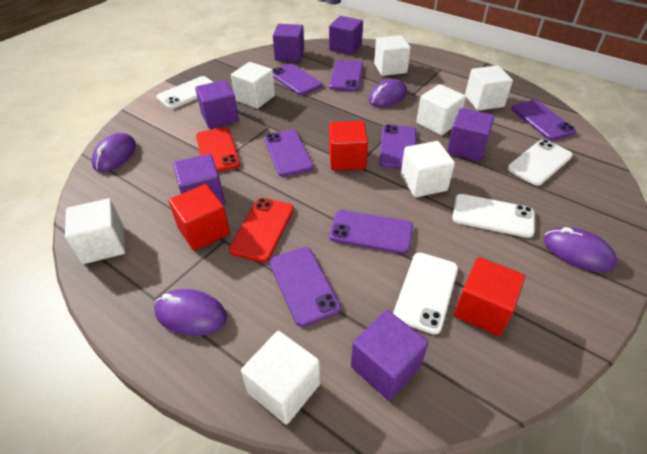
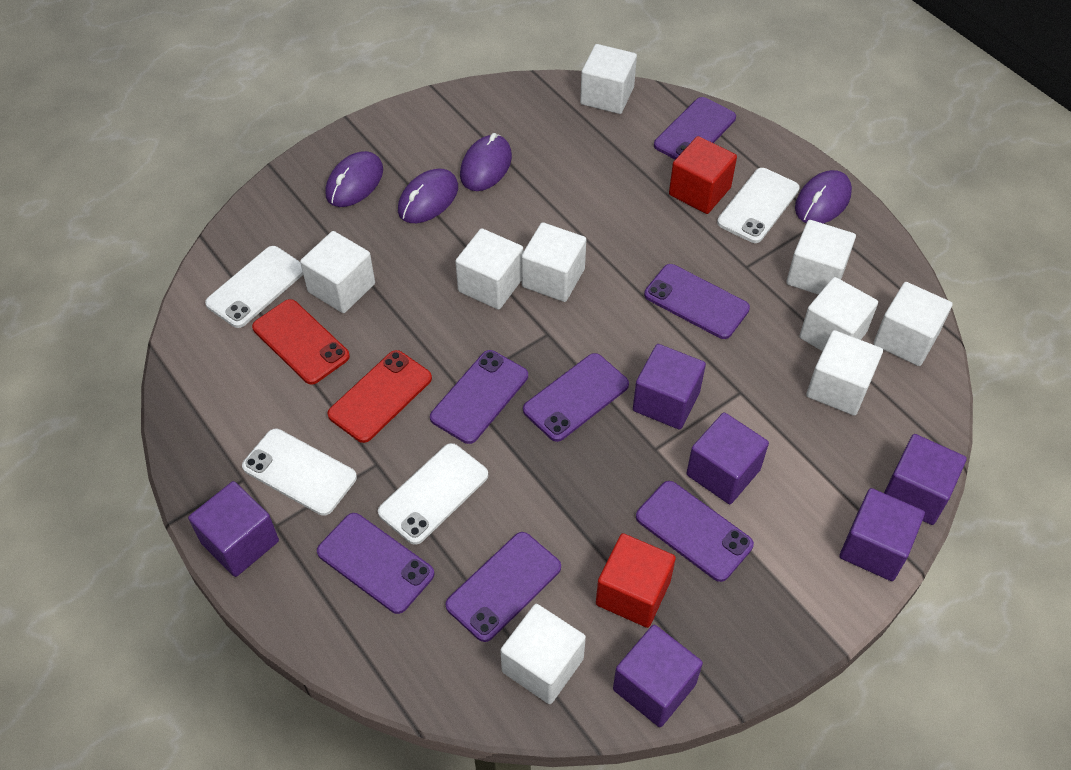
red cube: [168,184,230,251] [329,121,368,171] [454,257,525,336] = 3 -> [596,533,676,628] [669,136,737,214] = 2
white cube: [65,198,125,264] [231,62,275,109] [241,331,320,425] [374,35,411,76] [401,141,455,197] [416,84,466,136] [465,65,513,111] = 7 -> [300,231,375,313] [455,228,523,310] [500,604,586,704] [521,222,586,302] [580,44,637,114] [786,220,856,295] [799,277,878,351] [806,330,883,416] [873,282,953,366] = 9

